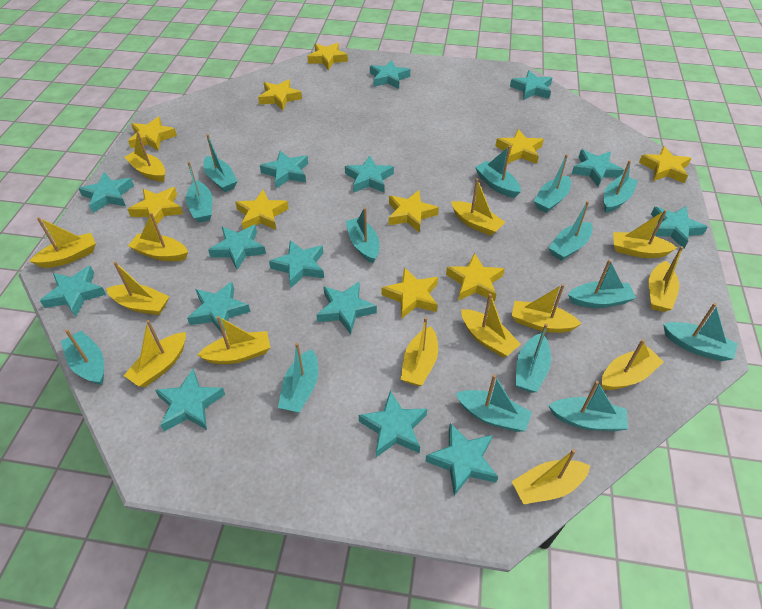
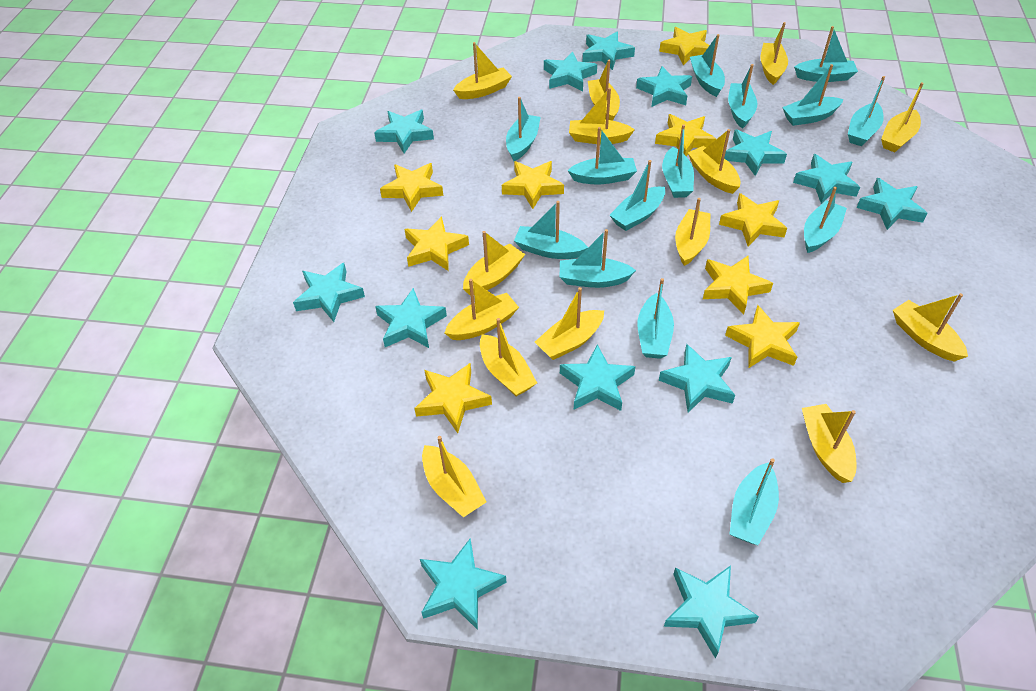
turquoise star: [40,266,106,317] [78,172,134,213] [155,369,225,431] [187,282,250,333] [208,225,266,270] [260,151,308,189] [269,240,324,288] [317,282,377,334] [345,156,394,193] [359,391,427,457] [370,60,410,89] [425,423,498,496] [510,70,553,100] [572,149,624,187] [651,206,708,249] = 15 -> [293,263,365,322] [374,110,434,153] [375,288,447,348] [420,539,507,630] [544,51,597,91] [560,344,635,411] [583,31,635,70] [636,66,692,107] [659,344,735,412] [664,566,759,659] [724,129,787,176] [793,154,860,204] [857,178,928,230] = 13
yellow star: [127,187,183,224] [128,117,177,151] [235,190,289,230] [258,79,302,110] [307,43,348,70] [382,267,438,319] [388,190,439,233] [446,253,504,301] [495,129,544,164] [639,146,691,183] = 10 -> [380,163,443,212] [404,216,469,271] [414,363,492,433] [502,161,564,209] [655,114,716,156] [659,27,710,65] [703,256,773,315] [719,193,787,247] [725,305,800,368] = 9

